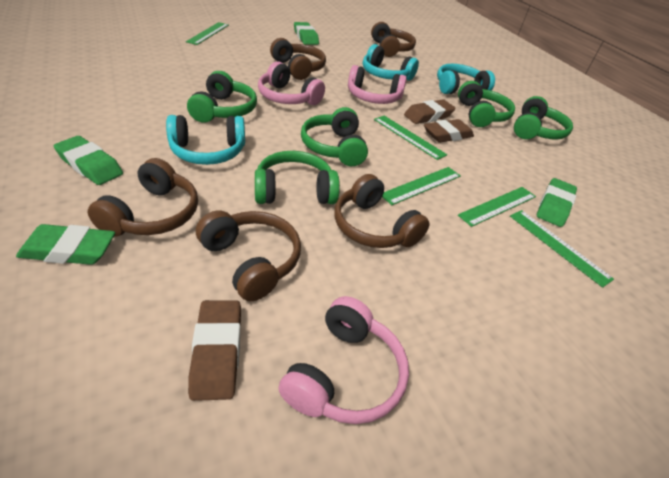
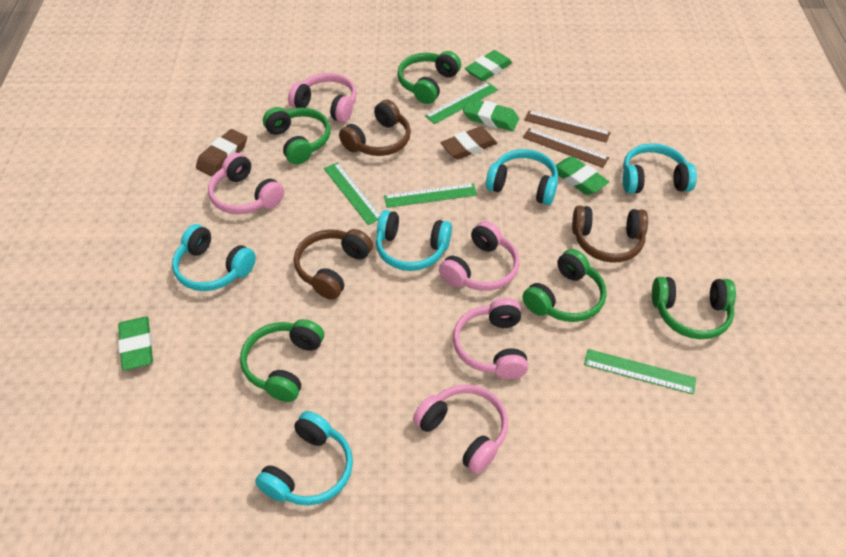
brown eraser: [188,300,241,401] [404,99,456,124] [424,119,474,143] = 3 -> [196,129,247,176] [440,127,497,160] = 2
brown headphones: [87,158,198,237] [196,210,301,301] [270,38,326,80] [335,174,429,248] [371,22,416,57] = 5 -> [294,229,373,300] [339,100,411,156] [572,206,648,263] = 3
brown ruler: none = 0 -> [522,128,609,168] [524,111,611,143] = 2
green ruler: [186,22,229,45] [374,116,447,160] [382,167,461,205] [458,187,536,227] [510,210,614,288] = 5 -> [324,162,380,225] [384,183,477,208] [425,82,498,124] [584,349,696,395] = 4
pink headphones: [258,61,325,105] [279,296,409,424] [348,65,407,104] = 3 -> [208,153,284,214] [288,73,357,123] [413,384,508,474] [439,221,520,291] [453,298,528,379] = 5
turquoise headphones: [166,115,245,165] [363,44,419,81] [437,64,495,94] = 3 -> [172,224,256,291] [255,411,353,506] [376,210,452,271] [486,149,558,205] [623,143,697,194] = 5

